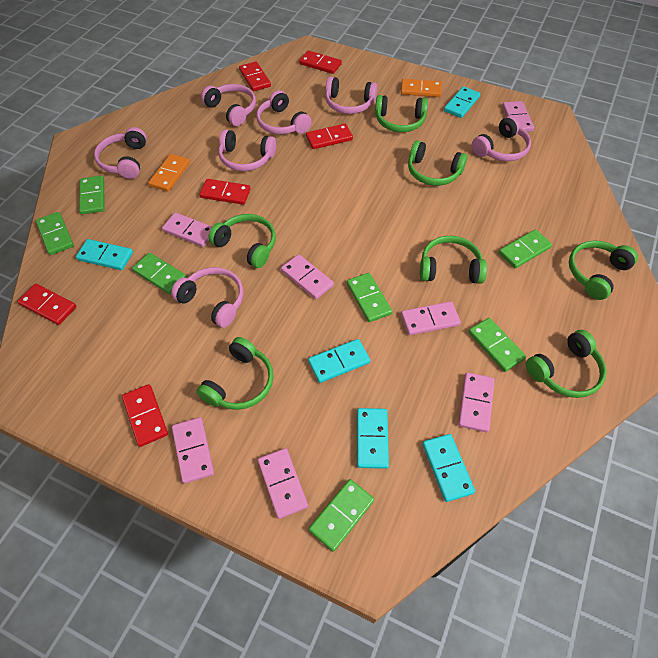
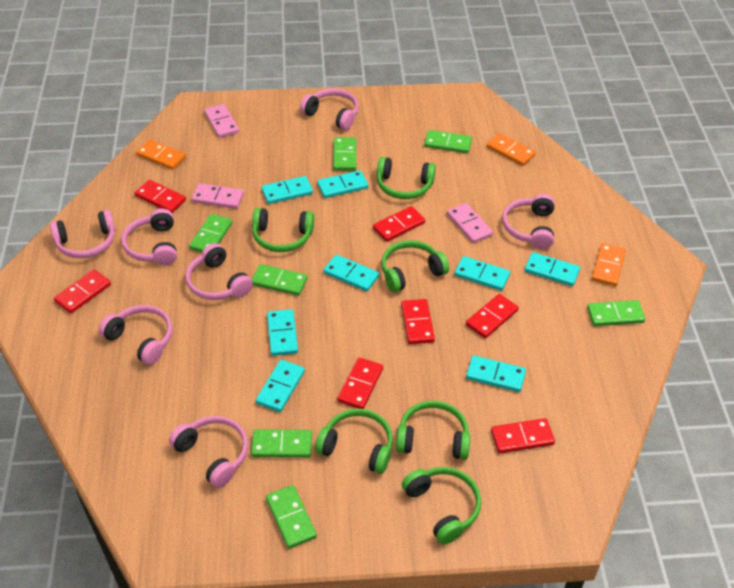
green headphones: [196,337,274,410] [208,214,276,268] [375,95,428,132] [408,140,468,186] [420,236,487,284] [526,330,607,398] [569,240,638,300] = 7 -> [252,208,314,252] [315,409,393,474] [377,157,436,199] [381,240,449,292] [396,401,470,460] [402,467,481,545] = 6
orange domino: [148,154,190,192] [401,79,442,97] = 2 -> [136,139,186,170] [486,133,536,166] [592,243,626,286] = 3
pink domino: [162,212,212,247] [172,417,214,484] [258,448,308,519] [281,254,334,299] [401,301,461,335] [458,372,494,432] [502,101,534,132] = 7 -> [192,183,244,209] [204,104,239,138] [447,203,493,243] = 3
red domino: [17,284,76,325] [122,384,168,447] [199,179,251,205] [239,62,271,91] [299,50,342,74] [306,124,353,149] = 6 -> [54,270,111,314] [135,180,186,213] [337,357,383,409] [373,206,425,242] [401,299,435,344] [466,294,519,338] [491,418,555,453] = 7
turquoise domino: [76,239,133,270] [308,339,370,383] [357,408,389,469] [422,434,475,502] [444,87,480,118] = 5 -> [256,360,305,412] [261,176,313,204] [267,309,298,356] [317,170,368,198] [323,255,379,292] [454,256,510,291] [466,355,526,392] [524,252,580,286] = 8

